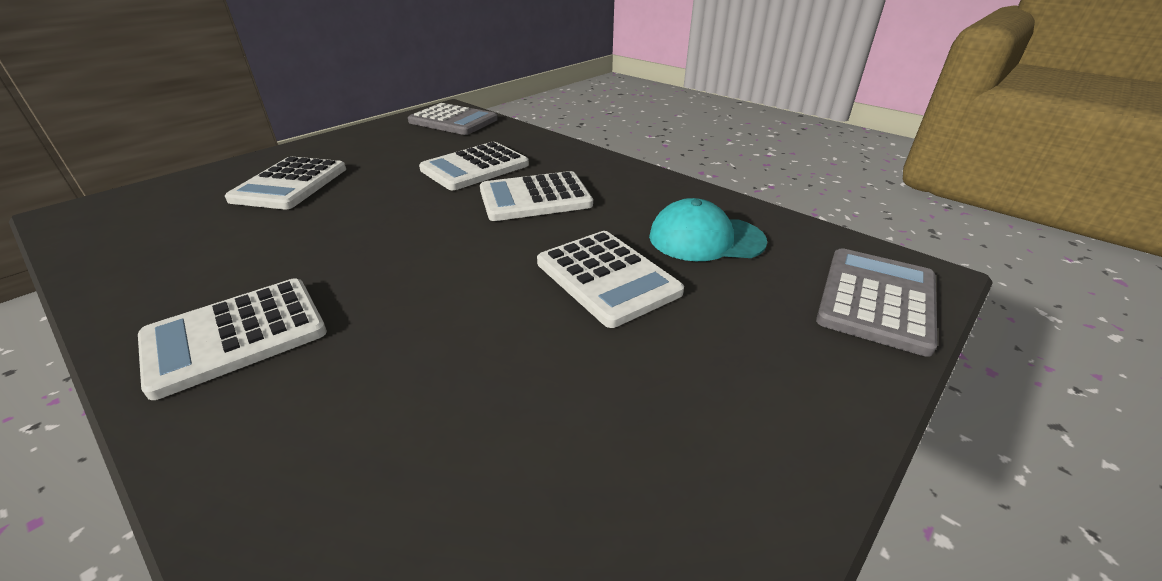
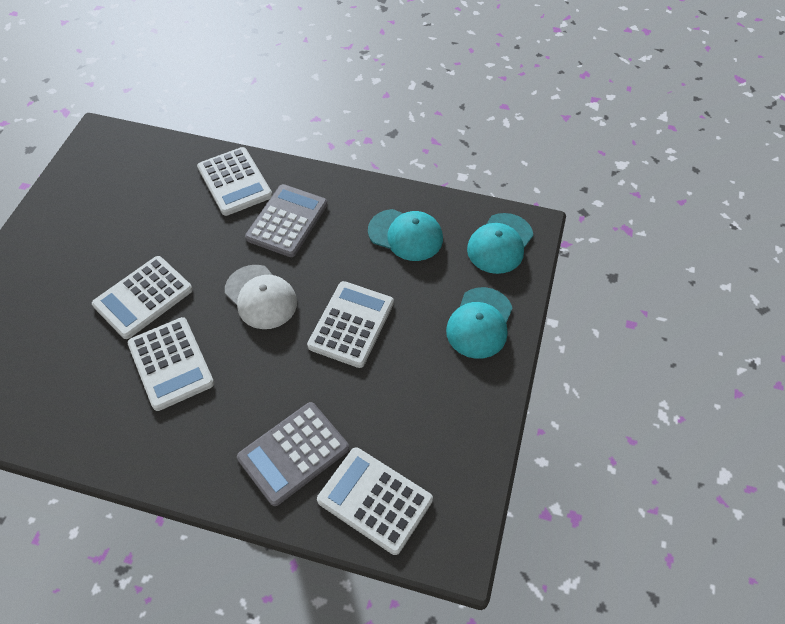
turquoise cap: [649,198,767,261] = 1 -> [368,209,443,261] [446,287,512,359] [467,213,533,274] = 3
white cap: none = 0 -> [225,265,297,329] = 1

